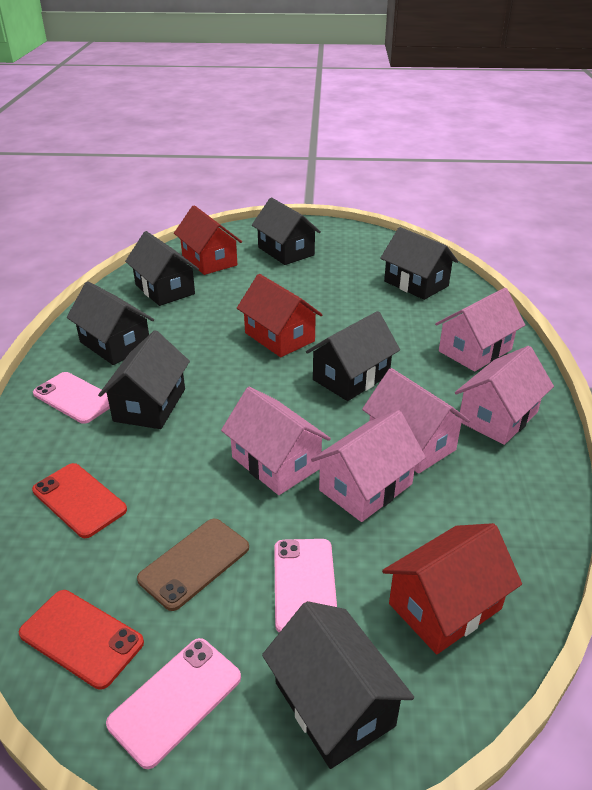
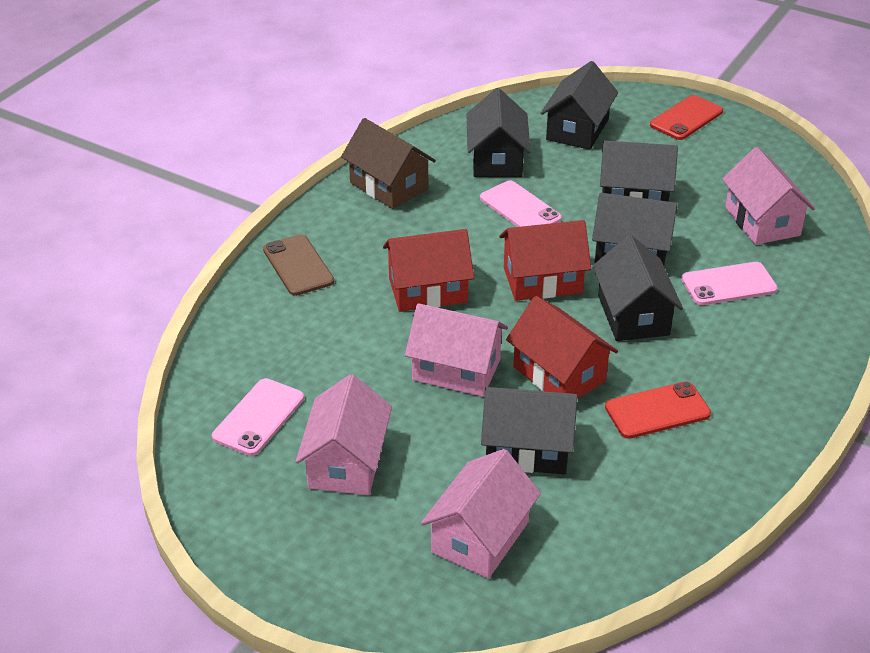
black house: [67,281,154,365] [98,330,190,429] [125,231,199,306] [252,197,321,265] [262,601,414,769] [306,311,400,401] [380,227,458,300] = 7 -> [466,88,531,177] [481,387,577,474] [540,61,618,150] [592,193,677,266] [593,235,683,341] [600,140,678,202] = 6
brown house: none = 0 -> [341,118,436,209] = 1
pink house: [221,387,331,495] [311,410,426,522] [362,368,470,474] [435,288,525,371] [455,346,554,445] = 5 -> [295,374,392,495] [405,303,508,397] [421,449,541,579] [722,147,815,245] = 4

